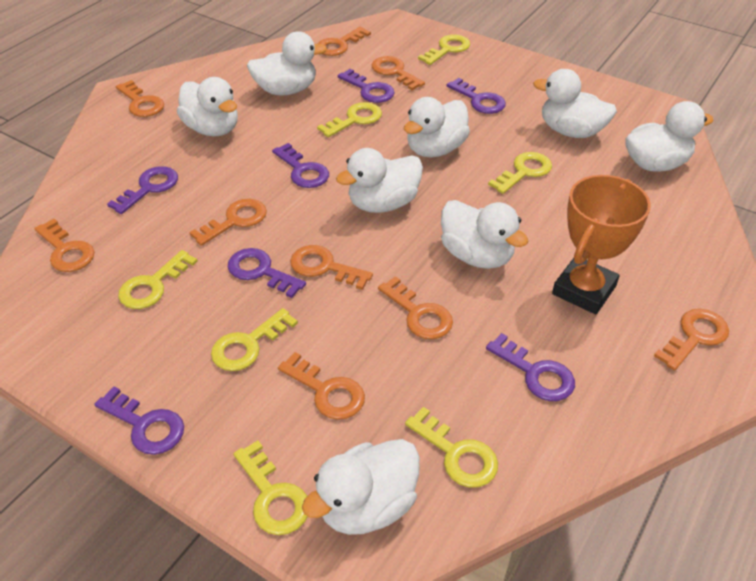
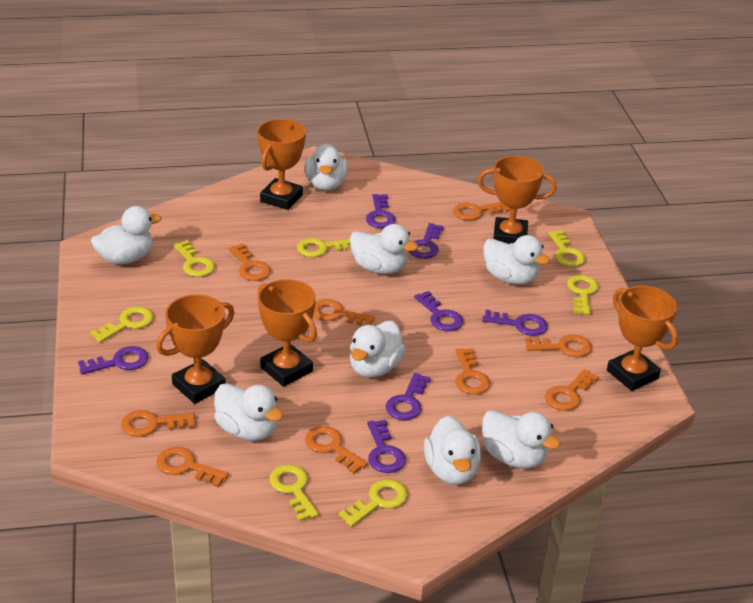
orange trophy: [552,175,651,314] = 1 -> [156,294,234,404] [257,119,306,210] [258,279,317,387] [478,156,557,244] [607,286,678,391] = 5

